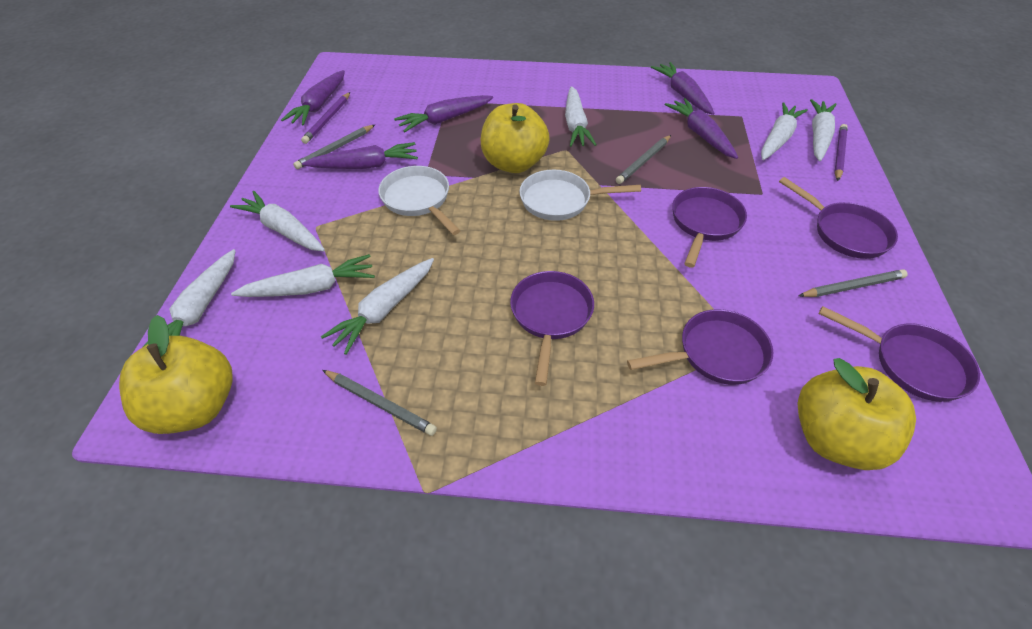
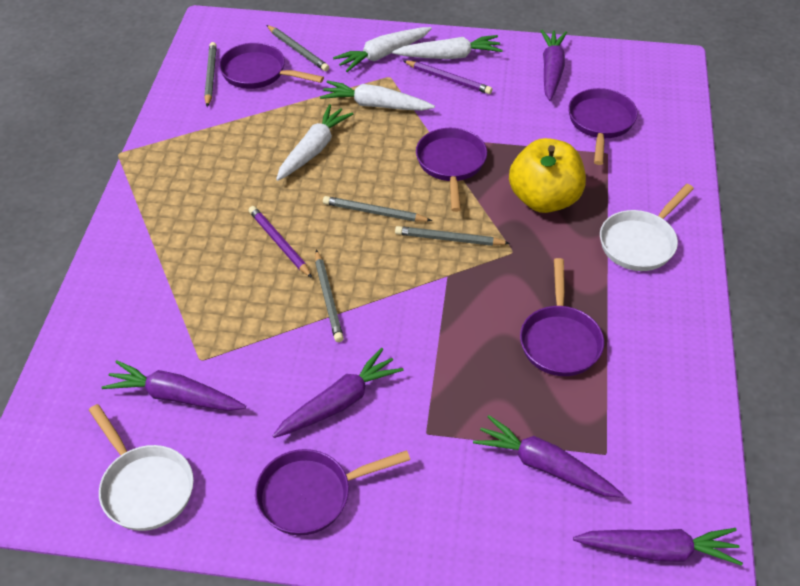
grey pencil: [293,125,375,169] [322,370,437,436] [616,135,671,184] [798,269,908,297] = 4 -> [204,42,217,107] [266,25,329,71] [315,250,344,342] [323,196,432,222] [395,226,510,246] = 5
white carrot: [143,249,236,347] [230,191,325,251] [231,254,375,297] [321,258,434,355] [565,86,597,147] [761,102,808,160] [810,99,836,161] = 7 -> [276,104,353,181] [320,80,435,111] [333,27,432,72] [392,35,503,59] = 4
yellow apple: [119,315,233,434] [481,103,550,173] [798,358,916,470] = 3 -> [509,138,586,213] = 1

